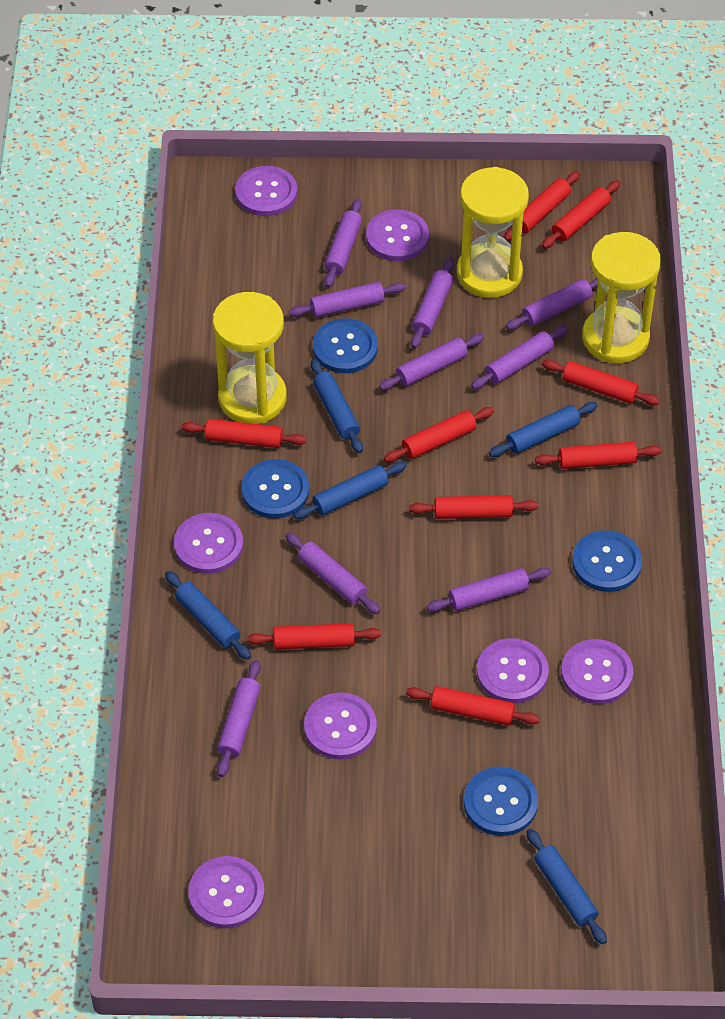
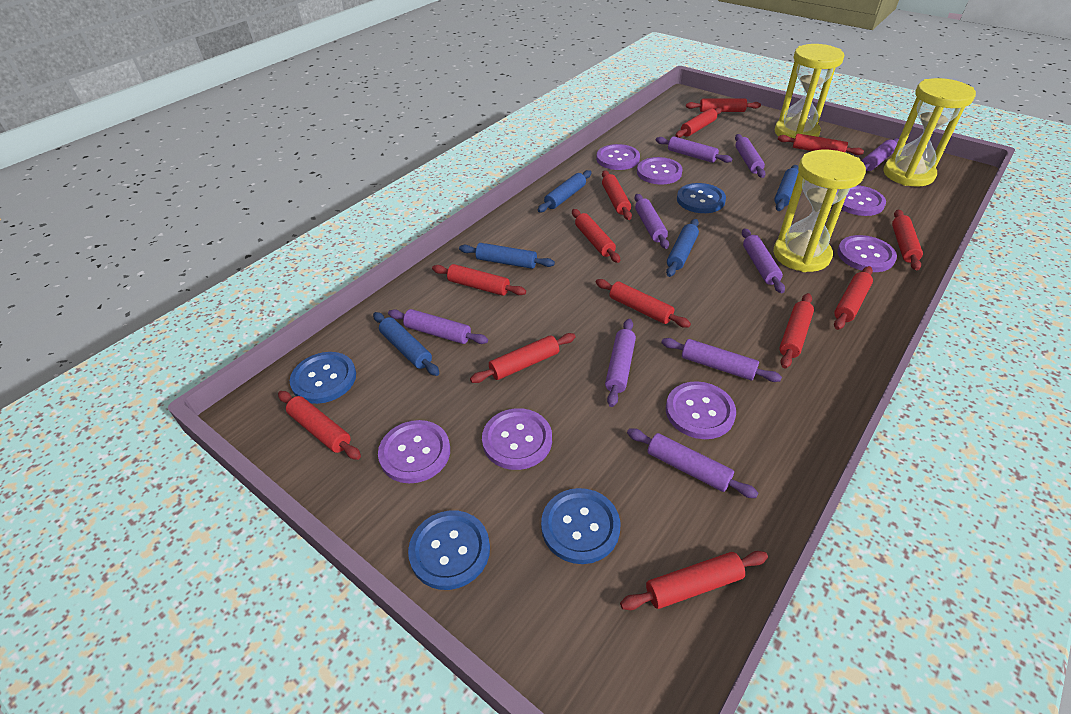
red rolling pin: [181,419,307,448] [247,623,381,650] [384,407,494,462] [406,686,540,726] [409,495,538,519] [504,171,580,241] [535,442,661,469] [542,180,620,249] [542,360,660,405] = 9 -> [278,391,361,460] [432,264,526,296] [470,333,576,383] [572,209,620,263] [596,279,691,328] [602,170,632,220] [620,551,768,610] [675,108,722,138] [686,98,761,112] [778,134,864,155] [779,293,814,368] [834,266,873,330] [892,210,923,271] = 13

